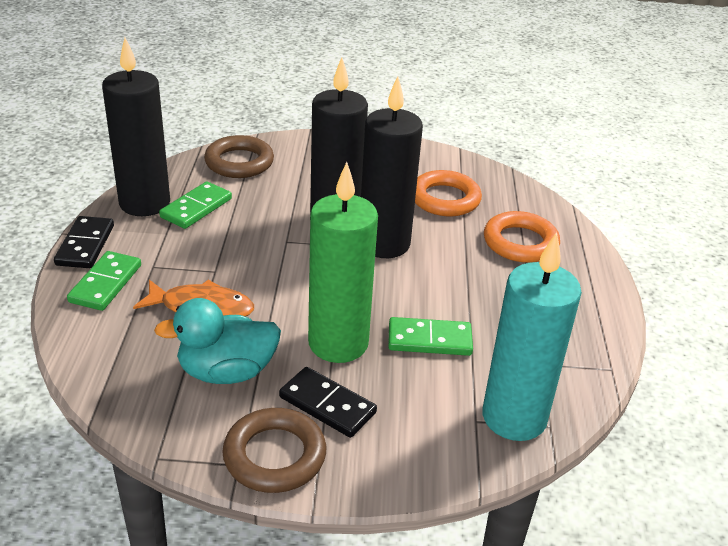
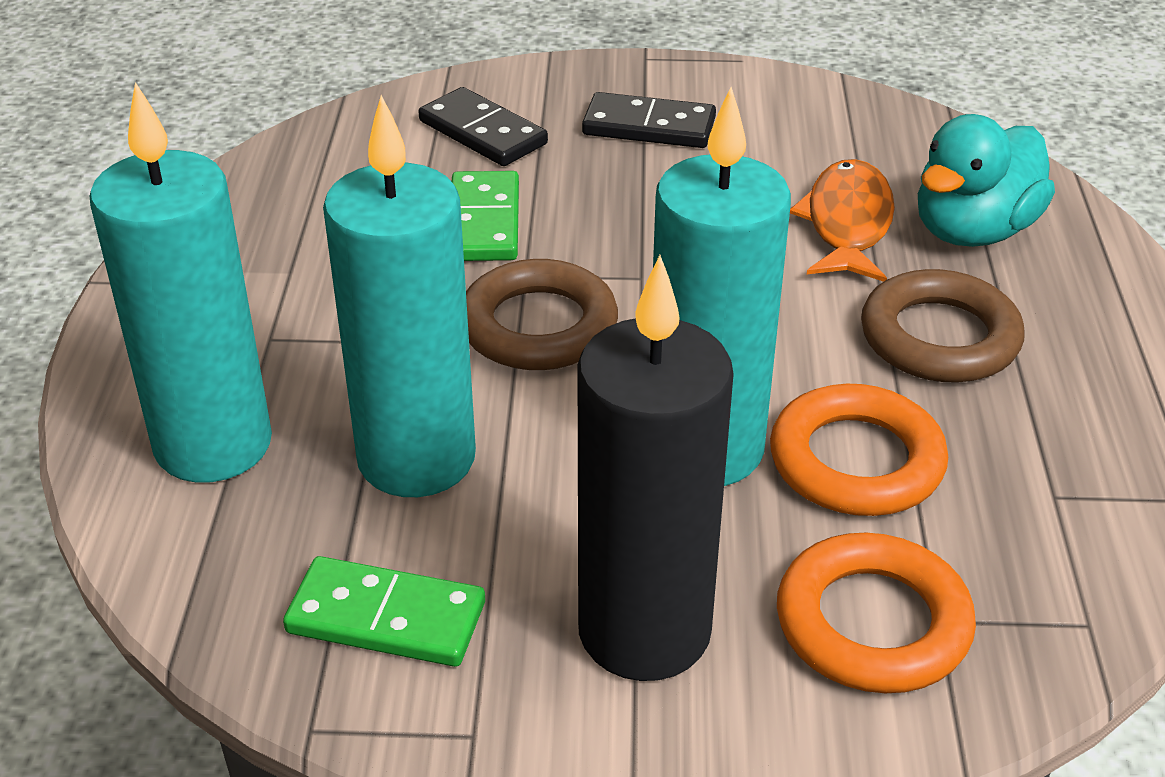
black candle: [102,38,170,216] [310,57,368,213] [361,76,423,258] = 3 -> [578,255,734,681] = 1
green candle: [308,162,378,363] = 1 -> none = 0
green domino: [67,251,141,311] [159,181,232,229] [388,317,473,356] = 3 -> [283,556,485,667] [452,171,519,261] = 2
turquoise candle: [482,232,582,441] = 1 -> [90,82,272,483] [323,95,476,497] [653,87,791,486] = 3

